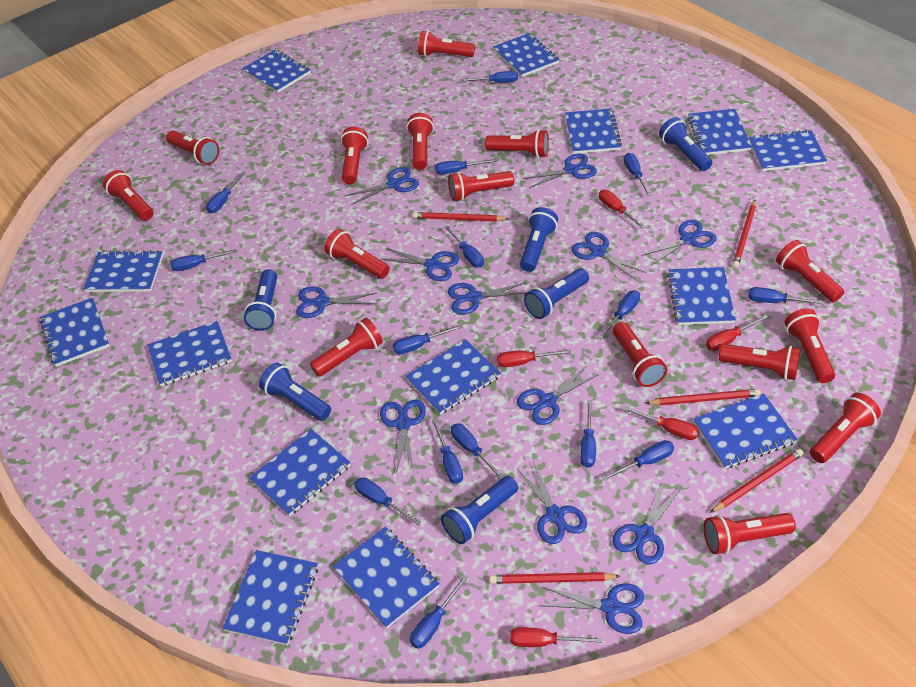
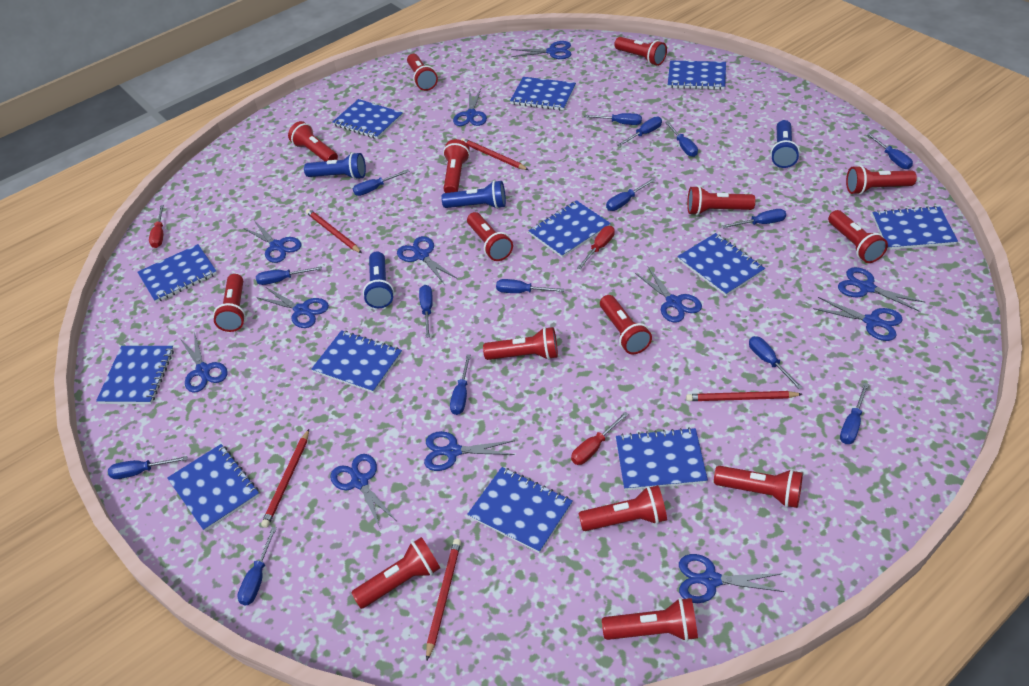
blue flashlight: [244,269,277,331] [259,363,331,421] [441,476,518,544] [520,207,558,272] [524,268,589,319] [659,117,713,171] = 6 -> [304,152,366,180] [363,252,394,308] [441,180,506,209] [770,120,800,168] = 4
blue notebook: [39,298,110,367] [84,250,163,292] [148,321,232,386] [222,550,318,645] [242,50,310,93] [249,429,351,516] [333,526,440,628] [406,339,501,415] [493,33,559,77] [565,109,622,154] [667,267,736,325] [688,109,752,155] [694,394,798,469] [749,130,827,171] = 14 -> [96,346,174,404] [137,244,217,303] [167,444,260,532] [311,330,402,393] [333,99,403,139] [467,467,573,553] [510,77,576,110] [528,200,611,258] [616,427,708,491] [668,61,726,90] [677,233,765,296] [872,206,958,250] = 12
red screwdriver: [497,349,571,367] [510,627,602,647] [599,190,645,229] [622,406,699,440] [706,315,768,351] = 5 -> [149,205,164,248] [571,412,628,465] [577,226,615,269] = 3

